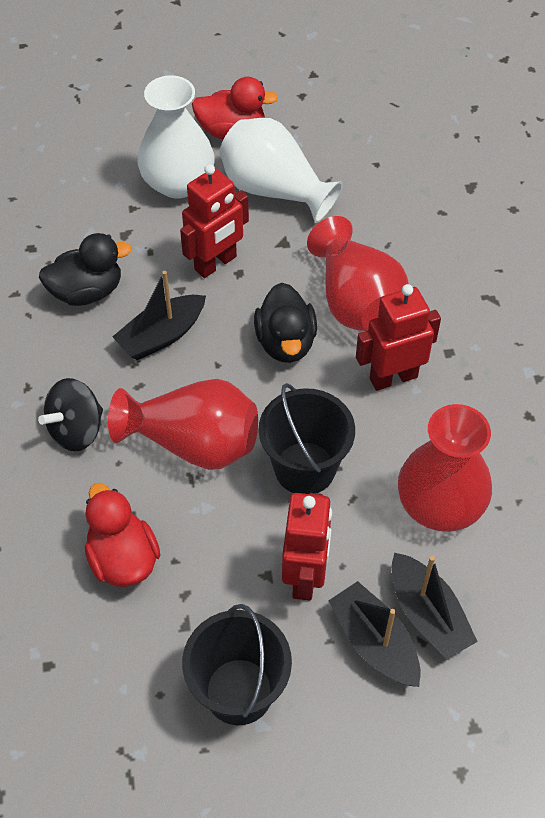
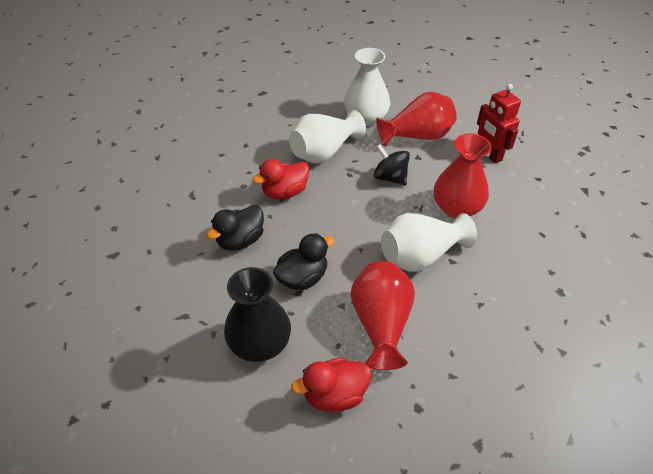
black boat: [112,271,206,360] [328,581,421,687] [391,552,478,660] = 3 -> none = 0
black bucket: [182,604,292,725] [258,383,355,494] = 2 -> none = 0
black vase: none = 0 -> [224,267,291,362] = 1
red robot: [180,164,249,278] [282,493,332,601] [356,284,441,391] = 3 -> [477,84,521,163] = 1
white vase: [138,75,215,199] [220,118,343,223] = 2 -> [289,110,366,164] [344,48,390,126] [381,213,477,272] = 3

